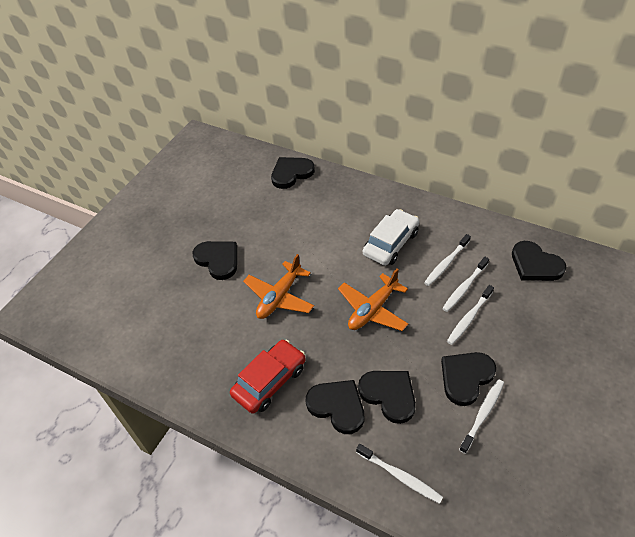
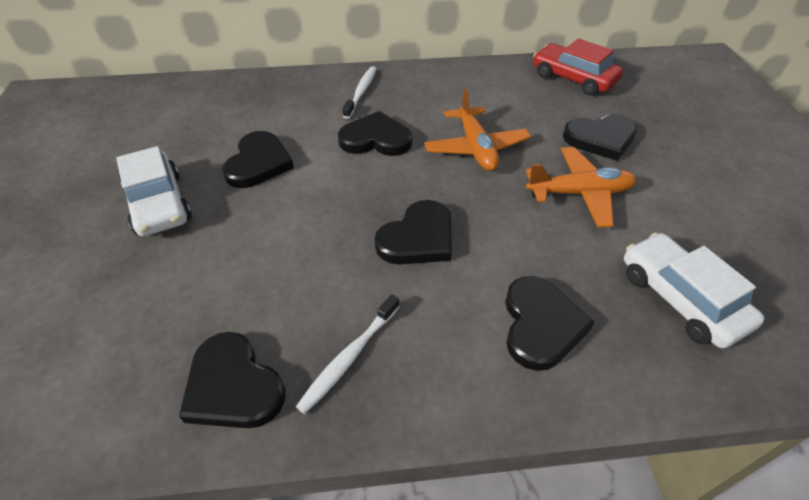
white car: [363,209,419,266] = 1 -> [116,146,192,237] [624,233,764,348] = 2
white toothbrush: [356,444,443,504] [424,234,471,286] [442,257,489,312] [447,285,494,345] [459,379,504,454] = 5 -> [296,294,400,414] [342,66,377,119] = 2

